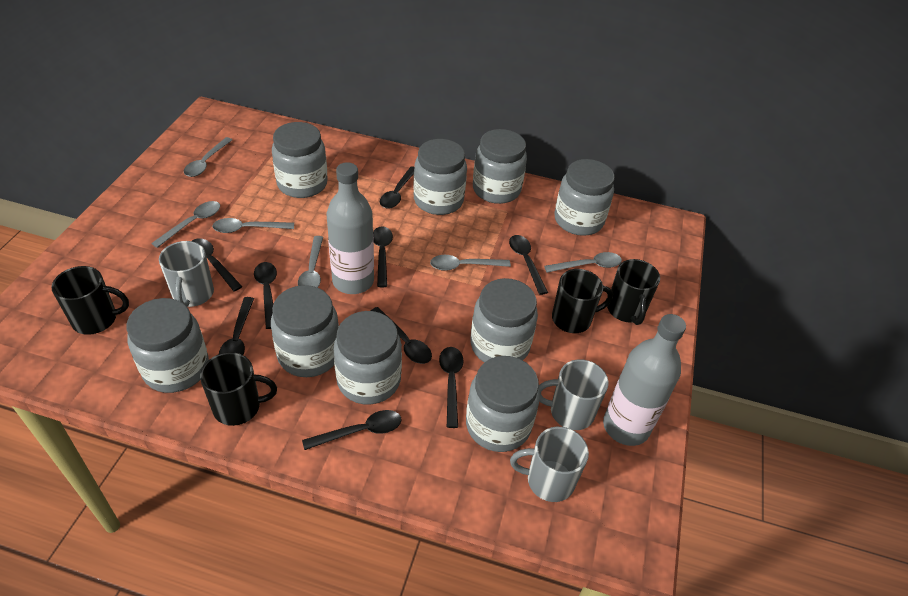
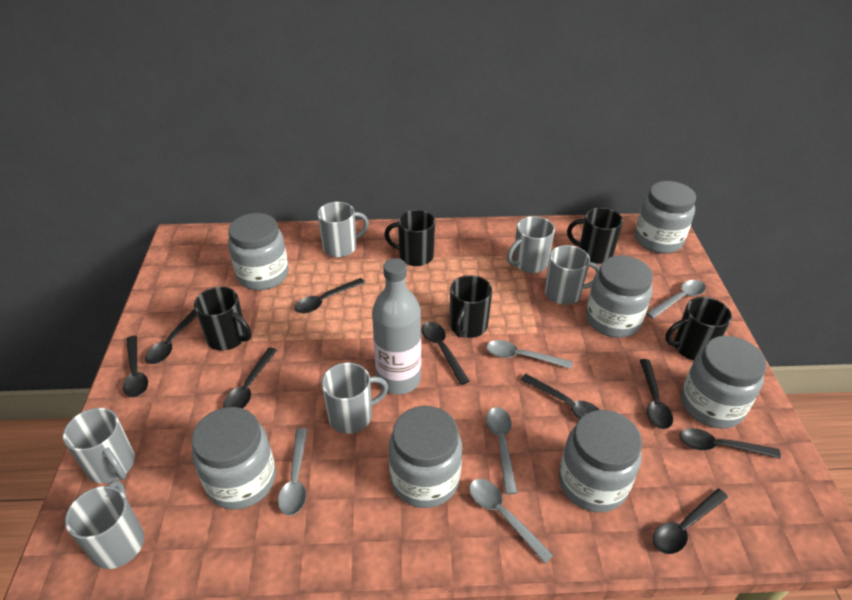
black mug: [52,266,129,335] [200,352,277,426] [552,269,613,333] [607,259,660,325] = 4 -> [194,287,251,351] [384,210,435,266] [450,275,492,338] [567,208,623,264] [665,297,732,360] = 5
grey bottle: [327,162,374,294] [603,314,686,446] = 2 -> [372,258,421,395] = 1
grey jar: [126,298,209,393] [271,285,339,377] [272,122,328,198] [333,311,402,405] [413,139,467,215] [466,356,540,452] [470,278,538,363] [473,129,527,204] [554,159,615,236] = 9 -> [191,407,276,510] [228,213,289,290] [389,406,462,508] [559,410,642,512] [586,255,653,338] [635,181,696,253] [681,336,766,429] = 7
grey mug: [159,241,214,307] [510,427,589,502] [539,359,609,430] = 3 -> [63,408,135,483] [65,480,144,569] [317,202,369,257] [321,362,388,434] [507,216,555,273] [545,245,600,305] = 6
grey spoon: [151,201,220,248] [184,137,232,177] [212,218,294,233] [298,236,323,288] [430,255,511,271] [544,252,622,273] = 6 -> [278,428,308,516] [469,479,554,564] [486,407,517,494] [487,340,573,369] [646,280,706,319] = 5

